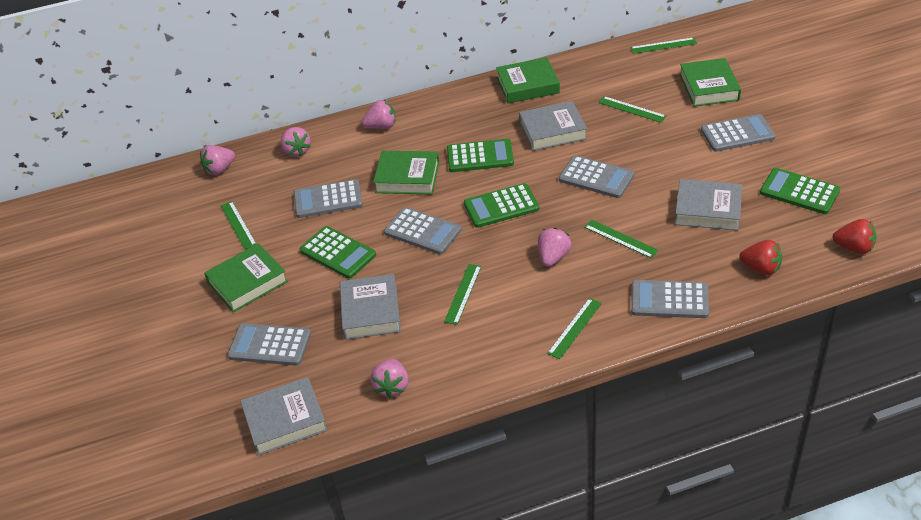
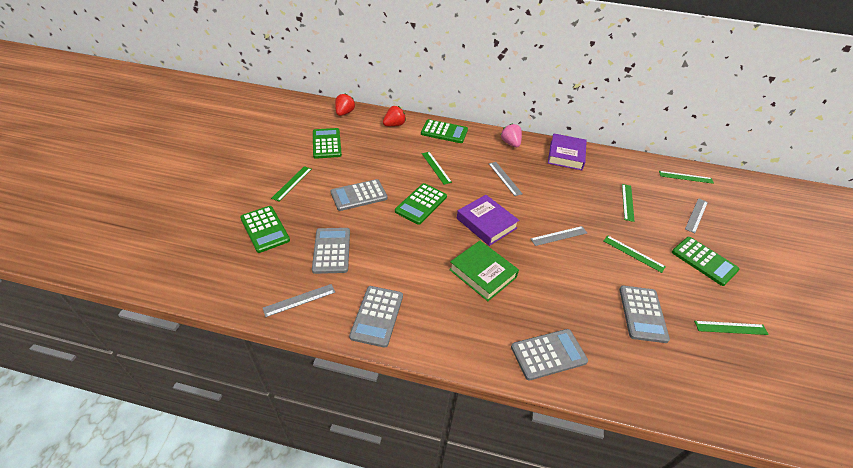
green book: [204,243,288,313] [373,151,439,195] [496,57,560,103] [679,58,741,107] = 4 -> [449,241,519,301] = 1
green calculator: [300,226,376,279] [447,139,514,172] [464,183,539,228] [760,168,840,214] = 4 -> [240,206,290,253] [313,128,342,159] [395,183,447,225] [421,119,468,143] [672,237,740,286] = 5
grey book: [240,377,328,456] [340,274,401,340] [519,101,587,151] [675,179,742,230] = 4 -> none = 0
grey calculator: [227,323,311,366] [294,179,363,218] [384,207,462,254] [559,155,634,198] [631,280,709,318] [701,114,776,152] = 6 -> [312,228,350,274] [331,179,387,211] [349,286,403,348] [511,329,588,380] [619,286,670,343] = 5
grey ruler: none = 0 -> [263,284,335,317] [489,162,523,196] [530,226,587,246] [685,198,708,233] = 4
pink strawberry: [200,145,235,175] [281,127,311,157] [362,100,395,129] [370,358,409,398] [538,228,571,267] = 5 -> [501,123,522,147] = 1
purple book: none = 0 -> [457,195,519,246] [548,133,587,170] = 2

